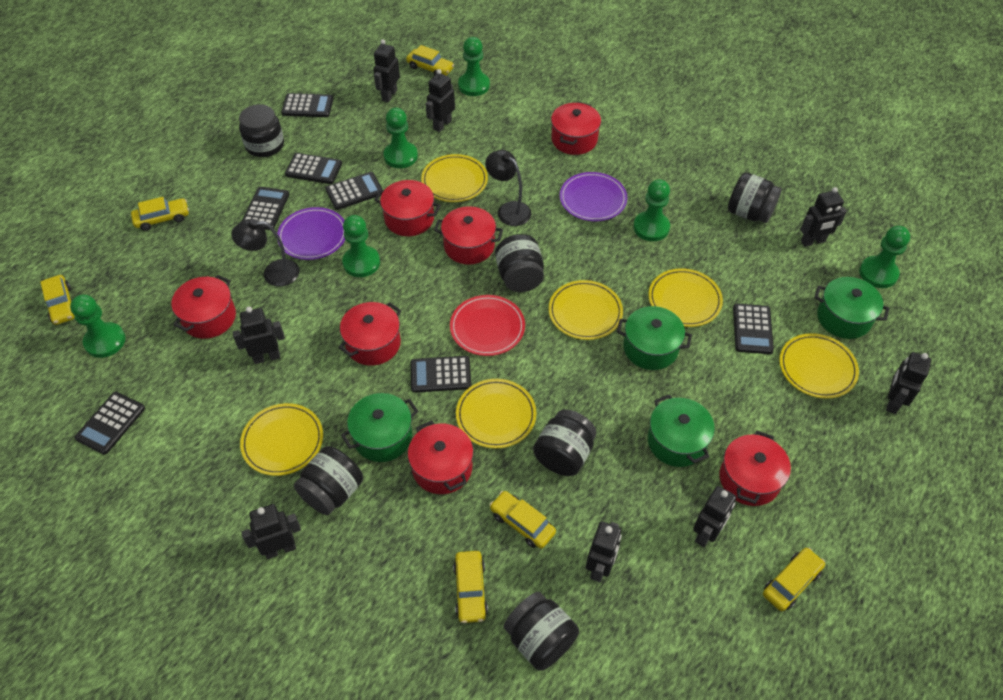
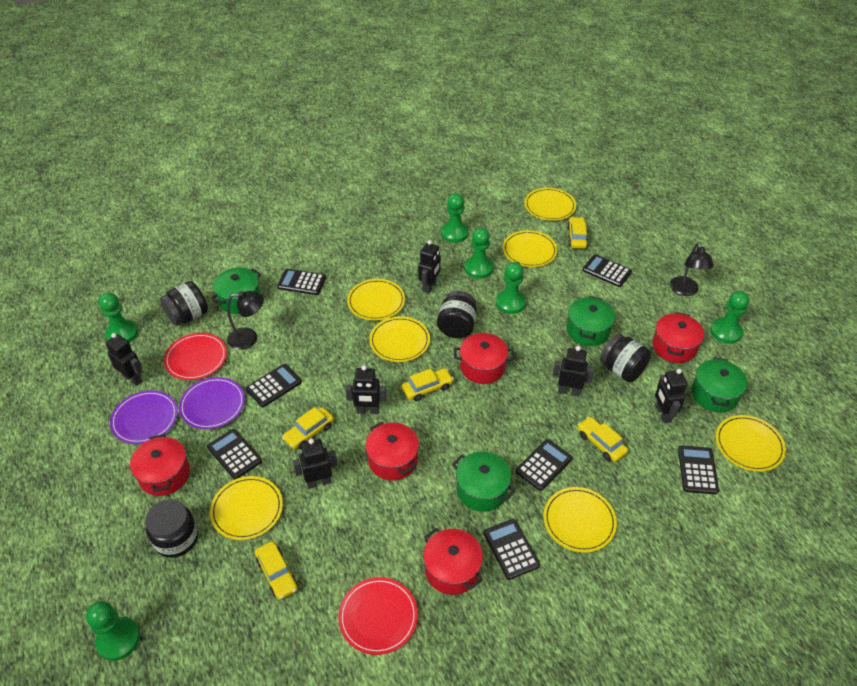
black jar: [239,104,284,157] [294,446,363,515] [495,234,544,292] [504,592,579,671] [533,409,596,476] [728,172,782,223] = 6 -> [145,499,198,558] [160,281,208,326] [437,291,477,338] [600,334,651,382] = 4
black robot: [233,307,285,364] [241,504,301,559] [373,39,400,103] [426,69,455,132] [586,521,622,582] [693,486,736,547] [800,187,847,247] [886,352,931,414] = 8 -> [105,333,143,386] [293,438,337,489] [345,365,386,414] [418,240,441,293] [553,346,594,396] [655,369,687,423] = 6
red plate: [450,295,525,356] = 1 -> [164,333,227,380] [338,577,418,655] = 2
red pot: [171,275,236,339] [339,302,401,366] [374,180,441,236] [408,420,473,494] [434,206,503,265] [551,102,601,155] [719,431,791,506] = 7 -> [130,434,190,496] [365,421,419,481] [423,528,483,595] [454,333,514,384] [652,312,704,363] = 5
yellow car: [40,275,75,325] [131,197,189,231] [406,45,454,76] [453,551,488,623] [489,491,556,549] [763,547,825,611] = 6 -> [255,541,298,600] [282,407,334,449] [402,368,454,401] [567,217,588,249] [578,416,628,462] = 5
yellow plate: [240,403,323,476] [421,154,488,202] [456,379,536,449] [548,280,623,340] [648,268,723,327] [779,333,859,399] = 6 -> [210,476,283,540] [347,279,405,320] [369,317,430,362] [503,230,557,267] [524,188,576,221] [543,487,617,553] [716,415,786,472] = 7

